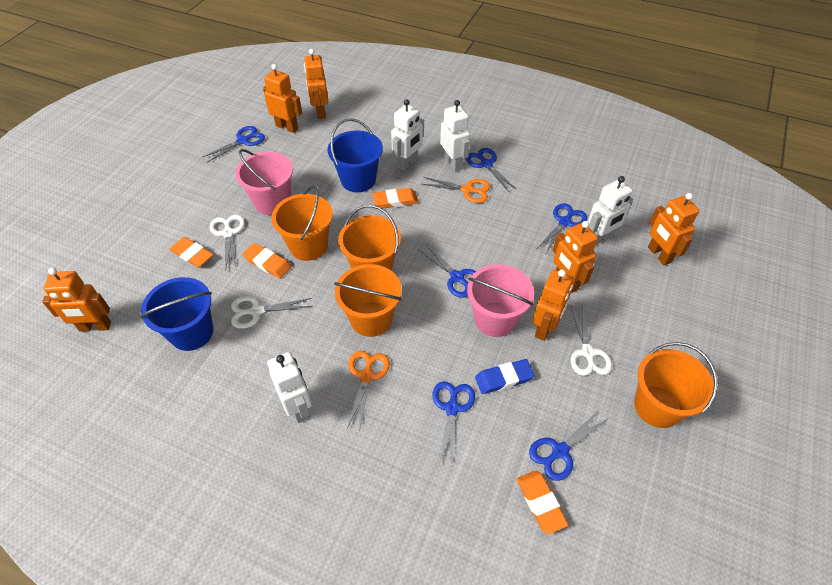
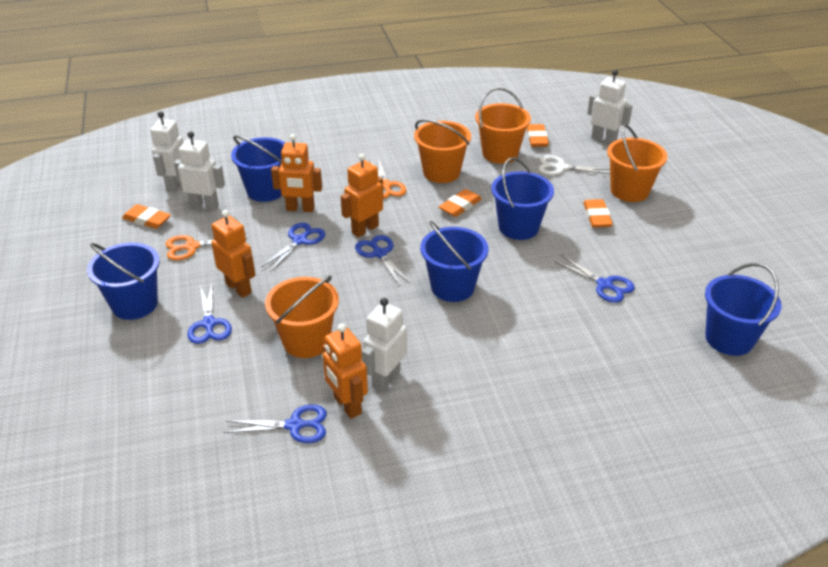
blue bucket: [140,277,213,351] [328,118,383,192] = 2 -> [87,243,160,320] [231,135,285,202] [420,221,488,302] [491,157,554,240] [705,263,782,356] = 5
blue eraser: [475,359,535,394] = 1 -> none = 0
blue scissors: [203,126,265,163] [418,244,476,298] [433,381,475,465] [466,148,517,192] [529,410,609,481] [538,203,587,253] = 6 -> [187,284,232,344] [224,405,327,444] [261,223,325,272] [355,235,411,286] [554,255,635,303] = 5
orange robot: [42,268,111,332] [263,64,302,133] [304,49,328,119] [532,270,574,341] [553,221,598,293] [648,193,699,265] = 6 -> [211,210,255,298] [271,134,322,212] [323,324,368,419] [341,154,383,237] = 4
pink bucket: [235,149,293,215] [467,264,534,337] = 2 -> none = 0
white scissors: [210,214,245,271] [231,296,312,329] [571,306,612,376] = 3 -> [538,155,610,175] = 1

